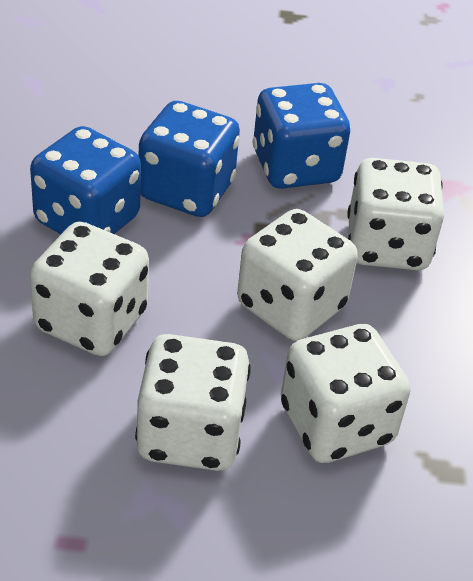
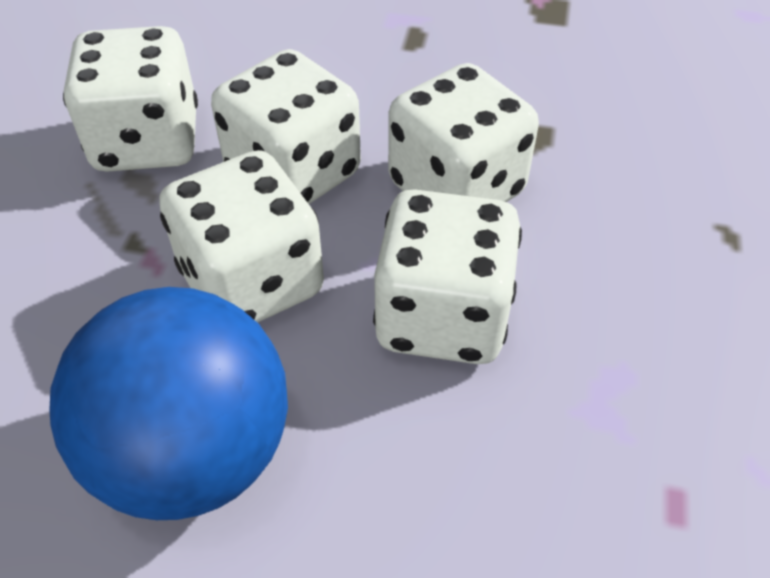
blue ball: none = 0 -> [49,287,288,520] = 1
blue dice: [30,126,141,234] [139,101,240,217] [253,83,350,189] = 3 -> none = 0

